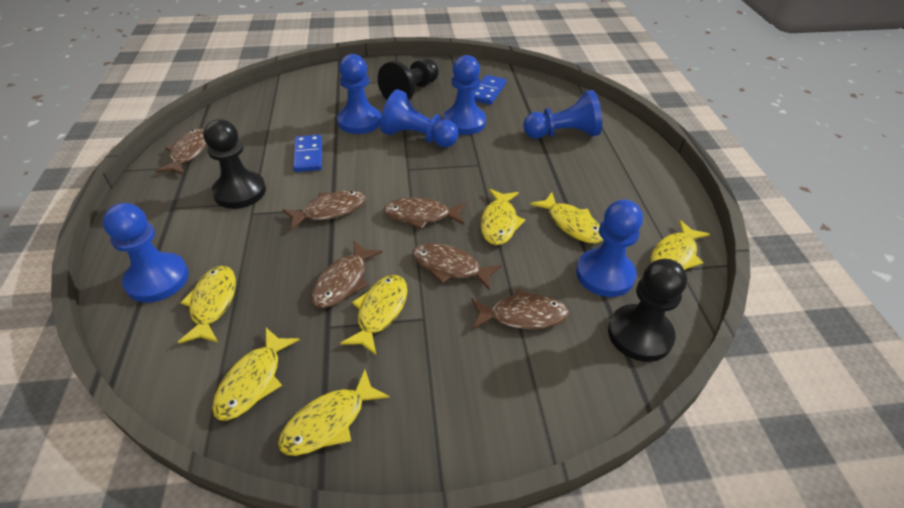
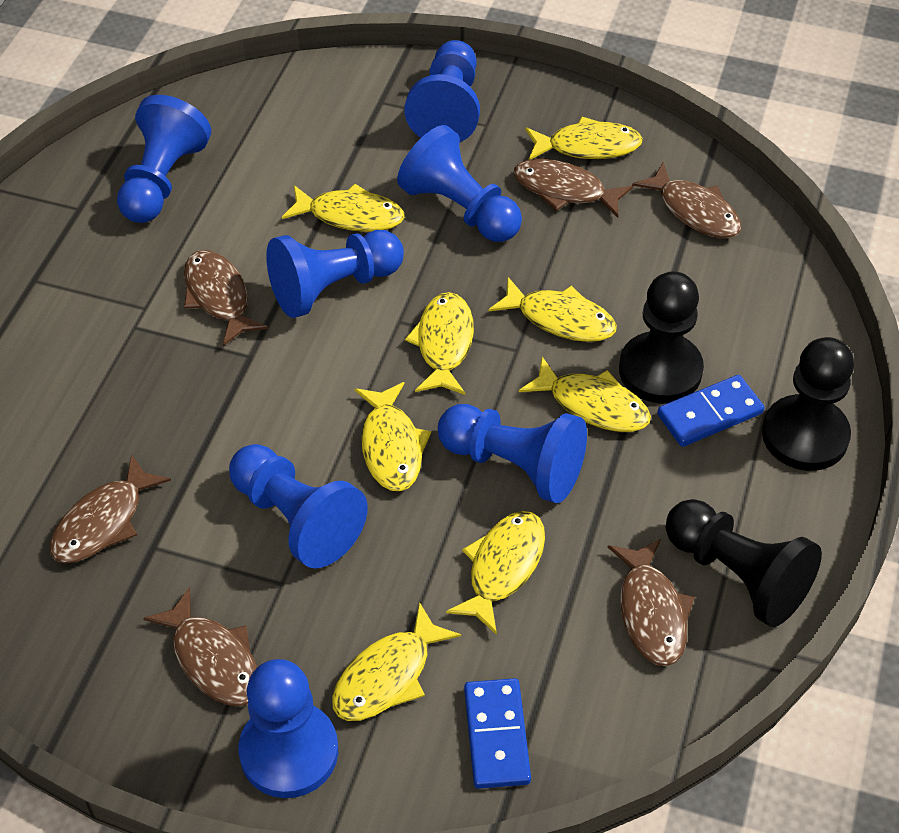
blue pawn: [103,203,189,303] [337,54,381,134] [380,89,459,147] [443,55,486,135] [523,90,602,139] [576,200,643,297] = 6 -> [117,95,211,223] [229,444,368,568] [239,659,338,798] [266,230,404,318] [397,125,522,242] [404,40,480,142] [438,404,587,503] = 7
yellow fish: [178,266,236,344] [212,328,300,421] [278,370,390,456] [340,275,407,355] [481,189,525,245] [530,192,603,244] [651,220,710,270] = 7 -> [282,184,405,232] [332,602,461,721] [355,382,431,492] [405,292,474,395] [446,511,545,635] [489,277,617,342] [519,357,651,432] [525,117,643,159] = 8

